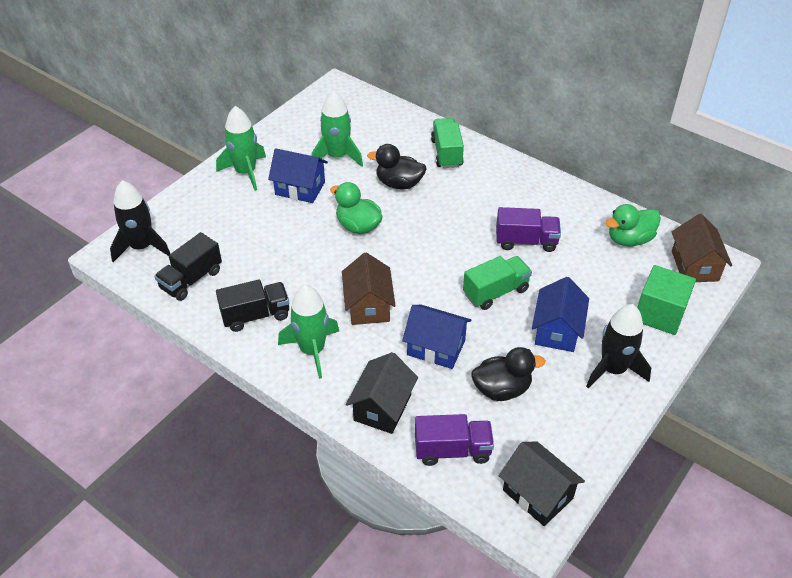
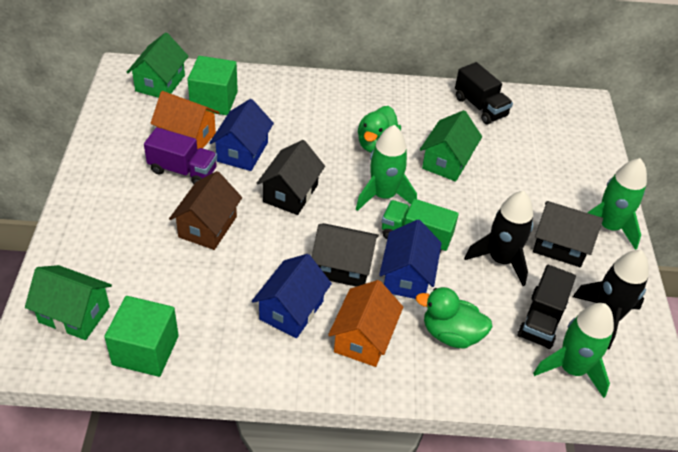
black duck: [367,144,426,189] [471,347,545,401] = 2 -> none = 0
black house: [346,352,418,434] [499,442,585,526] = 2 -> [257,140,325,215] [312,223,379,287] [533,201,603,267] = 3
brown house: [342,252,396,325] [672,214,732,282] = 2 -> [169,171,242,250] = 1
green cube: [637,265,696,335] = 1 -> [104,296,179,377] [187,56,238,115] = 2
green house: none = 0 -> [25,265,112,340] [126,32,189,98] [420,110,482,182] = 3
green truck: [431,118,464,168] [463,256,532,310] = 2 -> [381,199,459,253] = 1
orange house: none = 0 -> [150,91,220,150] [328,280,403,367] = 2
purple truck: [415,414,494,466] [496,207,561,252] = 2 -> [144,127,217,184] = 1

